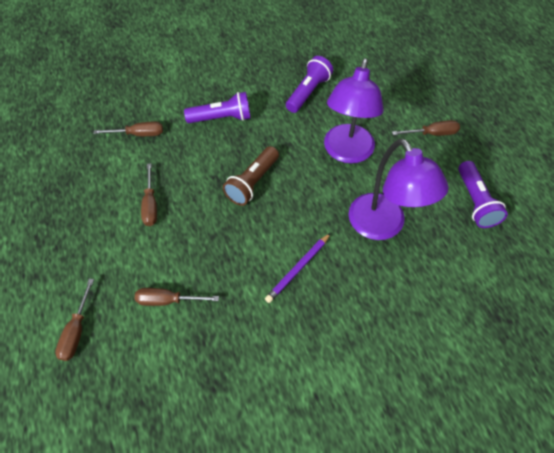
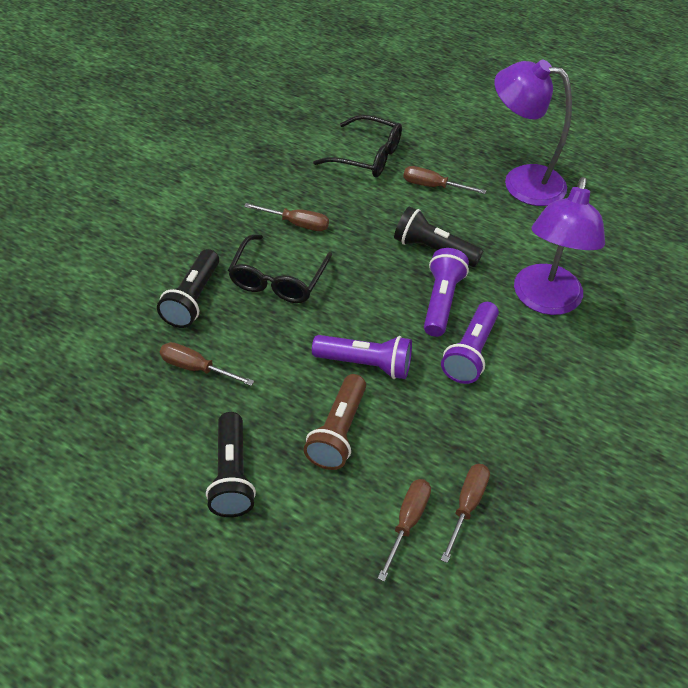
black flashlight: none = 0 -> [157,249,219,328] [206,412,256,517] [394,206,483,267] = 3
black glasses: none = 0 -> [228,234,332,303] [313,115,402,177] = 2
purple pencil: [265,233,331,303] = 1 -> none = 0

